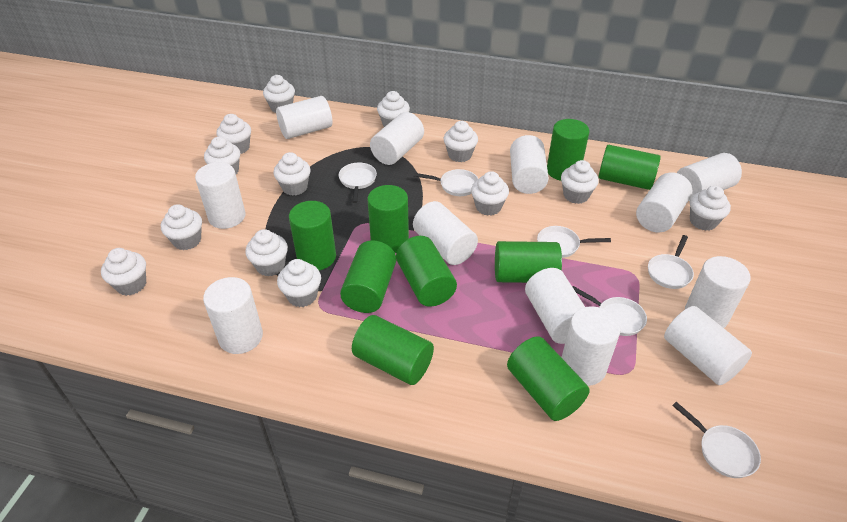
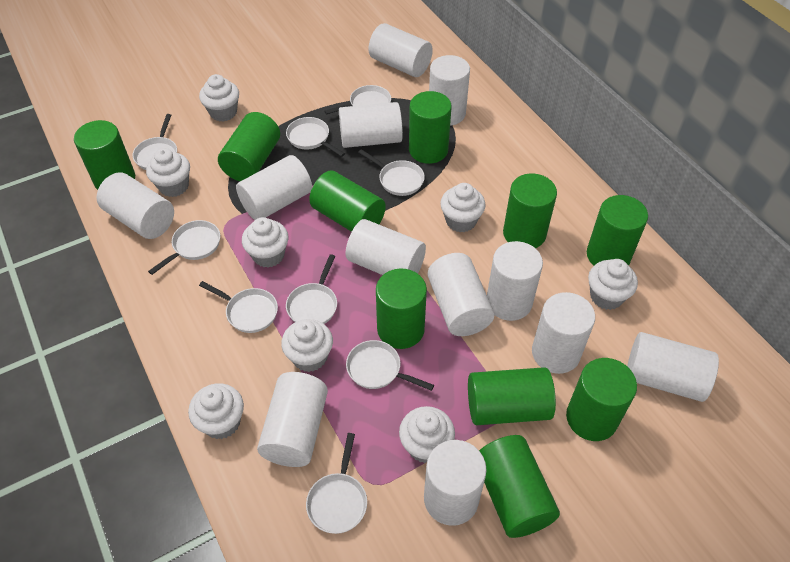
green cylinder: [289,201,336,270] [340,240,396,313] [352,315,434,385] [368,185,409,253] [396,236,457,307] [495,241,562,283] [507,336,590,421] [547,119,589,181] [598,145,661,190] = 9 -> [74,120,135,190] [218,112,280,181] [309,171,386,232] [376,269,427,349] [409,91,452,164] [468,367,556,425] [479,435,560,538] [503,173,557,248] [566,358,637,441] [587,195,648,266] = 10
white cupcake: [101,248,146,296] [161,204,202,250] [204,137,240,174] [216,114,251,154] [245,229,288,276] [263,75,295,113] [273,152,311,196] [277,259,321,307] [377,91,410,127] [444,121,478,162] [471,171,509,215] [561,160,599,204] [690,186,731,231] = 13 -> [146,148,190,197] [188,383,244,439] [199,74,239,122] [242,217,289,268] [281,319,333,372] [399,406,455,463] [440,183,486,232] [588,259,638,310] = 8
white pan: [339,162,377,203] [414,169,478,196] [537,226,611,258] [573,286,647,336] [648,235,694,289] [672,402,761,478] = 6 -> [133,114,177,170] [148,220,220,275] [199,281,278,333] [286,117,345,157] [286,254,337,324] [306,433,367,534] [324,85,391,115] [346,340,434,391] [358,149,425,196] = 9

